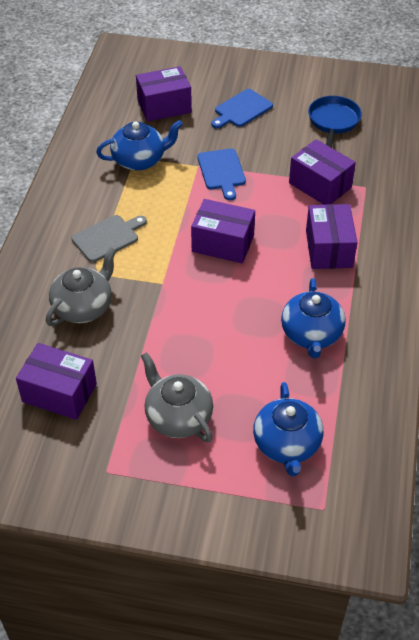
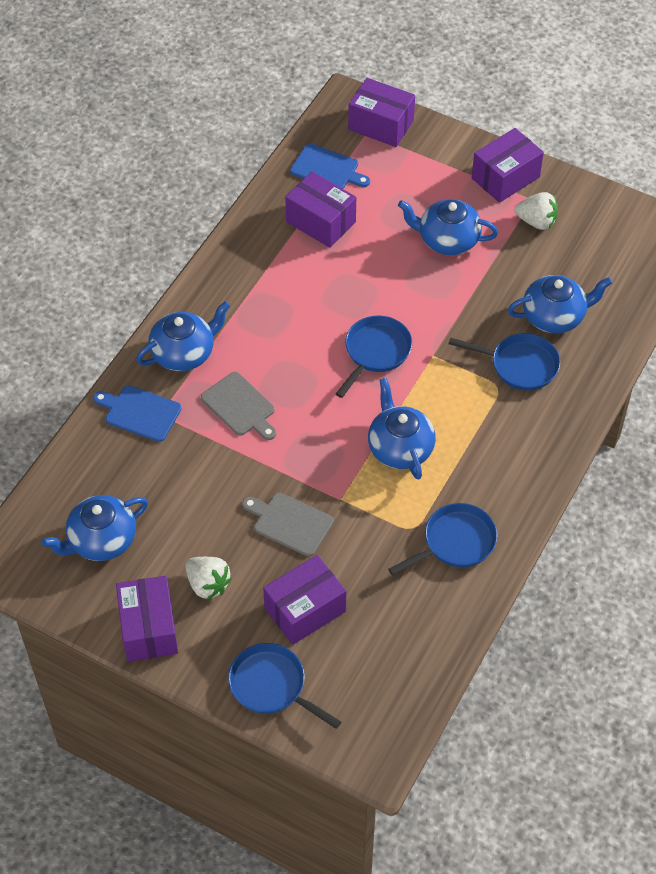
blue pan: [308,96,362,148] = 1 -> [228,643,341,729] [336,316,412,398] [388,503,497,576] [448,333,560,390] = 4
blue teapot: [96,120,183,171] [253,382,323,476] [281,278,346,358] = 3 -> [42,495,148,561] [136,301,230,371] [368,378,436,480] [398,199,498,255] [508,275,612,333] = 5
grey cutting board: [71,215,147,262] = 1 -> [201,372,276,440] [242,493,333,557] = 2
grey teapot: [46,247,117,326] [141,352,213,442] = 2 -> none = 0
white strawberry: none = 0 -> [185,557,232,600] [514,192,558,230] = 2

